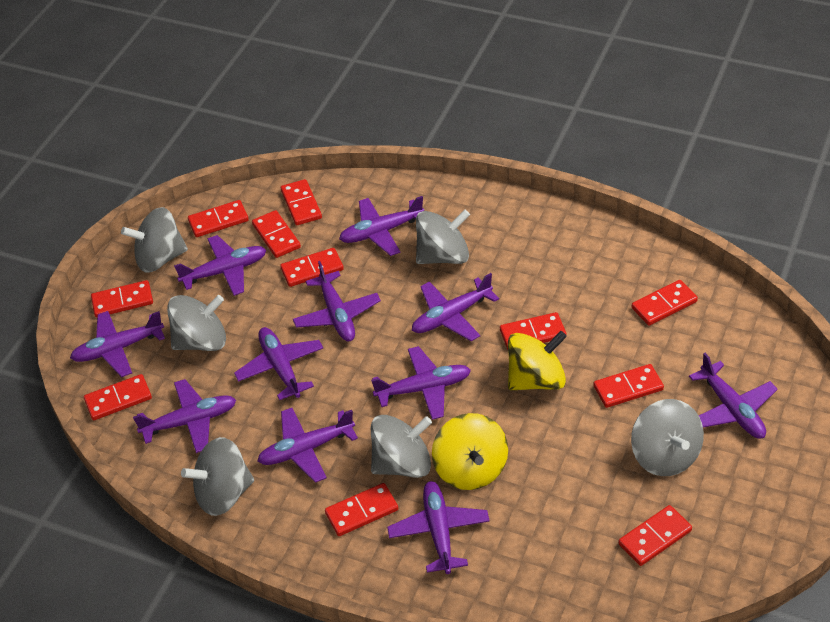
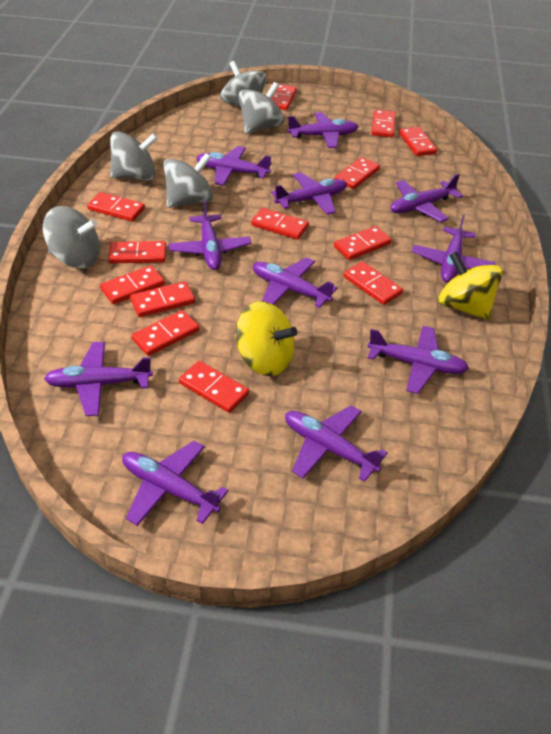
grey spinning top: [121,207,188,272] [167,295,226,351] [181,437,254,516] [371,415,432,478] [416,209,470,264] [631,399,704,476] = 6 -> [43,206,100,268] [110,131,158,181] [164,153,213,208] [220,61,267,107] [239,82,284,134] = 5
red domino: [84,374,152,420] [91,280,153,318] [188,200,249,237] [252,210,301,258] [280,248,344,287] [281,179,322,225] [325,483,398,536] [500,312,566,350] [593,364,664,408] [618,505,692,566] [632,280,698,326] = 11 -> [87,192,145,221] [100,265,165,304] [108,241,166,263] [130,281,195,317] [132,310,200,356] [179,361,249,413] [251,208,309,240] [271,84,297,110] [334,226,392,260] [335,157,380,189] [343,261,403,305] [371,110,396,137] [399,127,437,156] = 13

